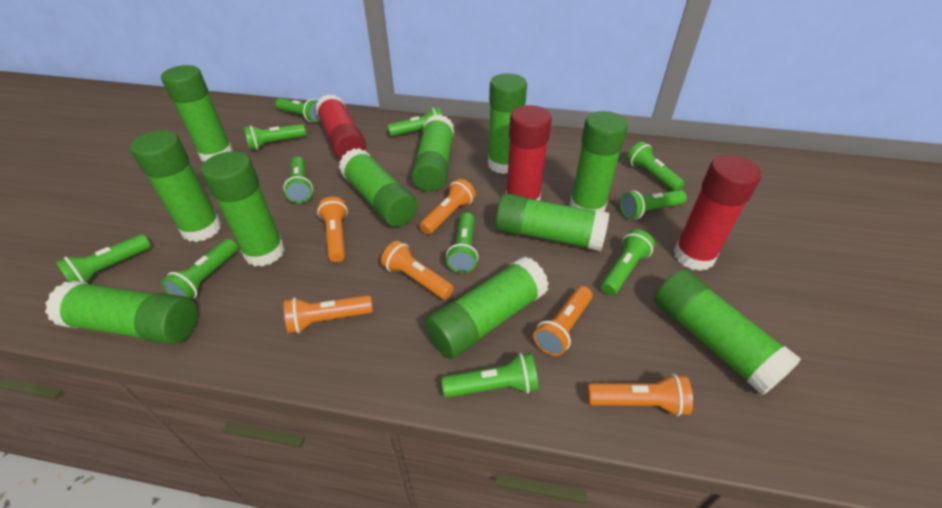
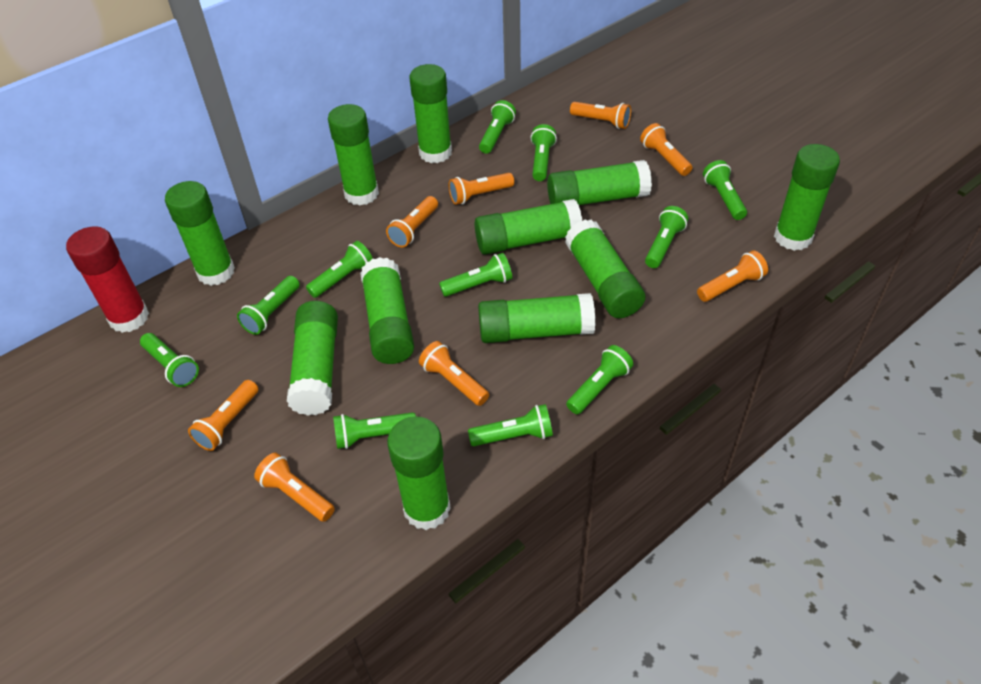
orange flashlight: [284,295,373,333] [317,197,348,262] [381,241,454,299] [420,179,476,235] [533,286,592,356] [587,373,693,416] = 6 -> [188,380,258,451] [254,453,335,522] [386,196,438,248] [419,341,489,406] [449,173,514,205] [570,102,631,129] [640,123,692,176] [697,250,768,302] = 8
red glue stick: [315,94,366,159] [506,105,552,201] [674,155,761,271] = 3 -> [66,226,149,333] = 1

